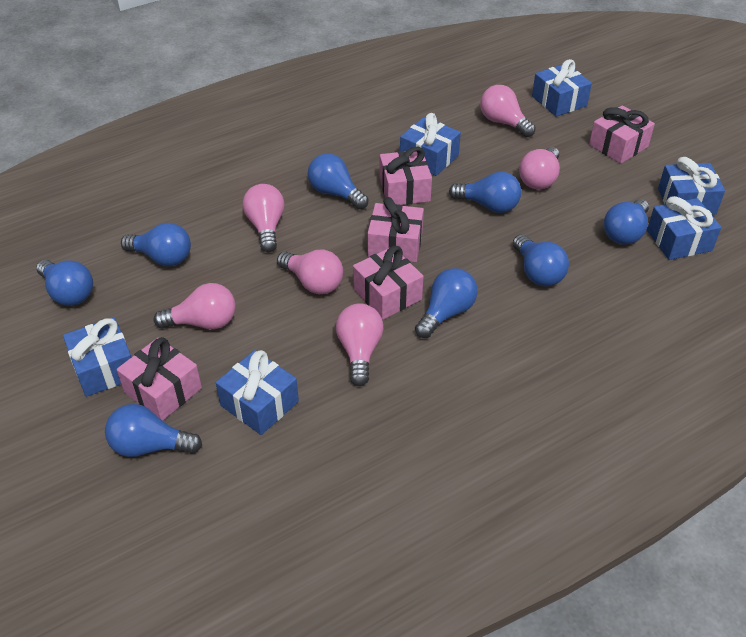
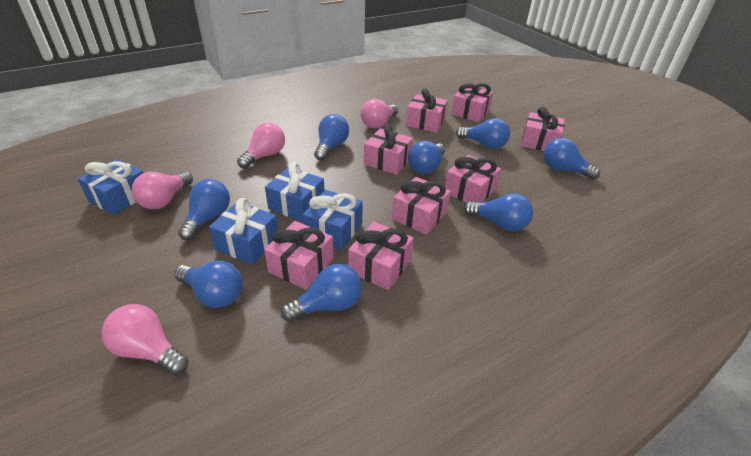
blue gift: [63,317,131,397] [216,350,299,435] [400,113,461,176] [532,59,592,117] [647,196,722,260] [658,157,725,215] = 6 -> [78,159,143,215] [209,198,278,265] [265,162,324,222] [303,190,363,250] = 4
pink gift: [117,337,202,421] [353,246,424,320] [367,197,424,262] [379,147,432,205] [589,105,655,164] = 5 -> [264,221,334,290] [348,222,414,290] [364,123,413,175] [392,177,451,235] [406,88,448,133] [445,155,501,203] [452,83,493,122] [521,107,565,151] = 8
pink light bulb: [154,283,236,330] [243,184,285,252] [277,250,343,294] [336,303,383,386] [480,85,536,137] [519,147,560,189] = 6 -> [101,304,188,375] [132,171,193,209] [237,123,285,169] [361,99,398,128] = 4

